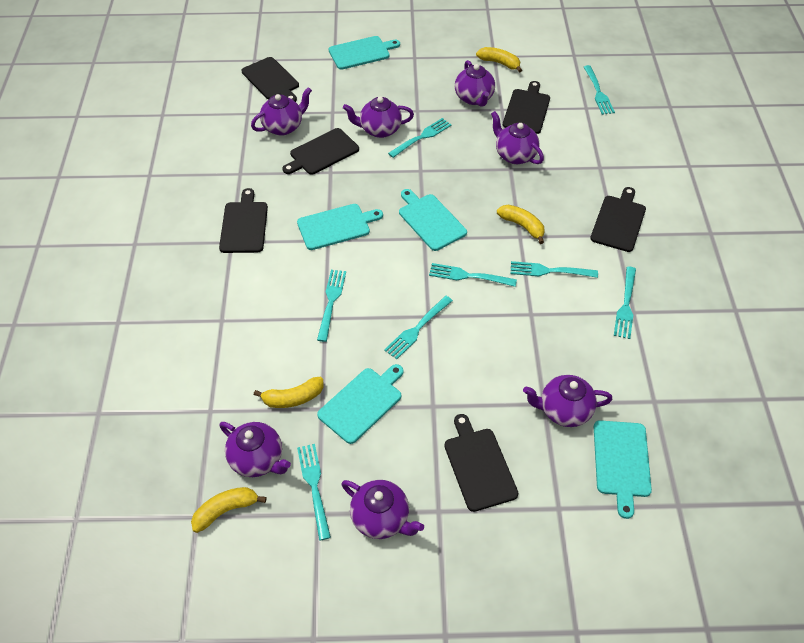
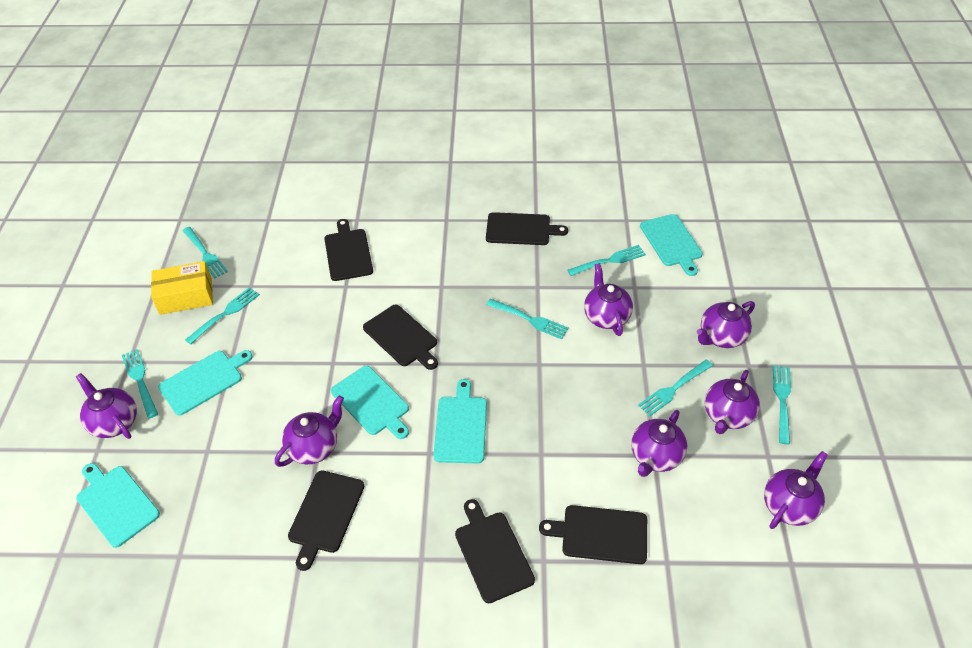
turquoise fork: [297,444,331,540] [317,270,346,342] [384,296,453,359] [388,118,452,158] [429,263,517,287] [511,261,598,278] [584,65,615,115] [614,267,636,339] = 8 -> [122,349,158,419] [182,227,228,278] [185,287,260,344] [486,299,569,339] [567,245,646,276] [638,360,713,416] [773,365,791,444] = 7
yellow banana: [191,487,267,533] [254,377,324,408] [476,47,522,73] [497,205,545,244] = 4 -> none = 0
yellow box: none = 0 -> [151,261,213,315] = 1

